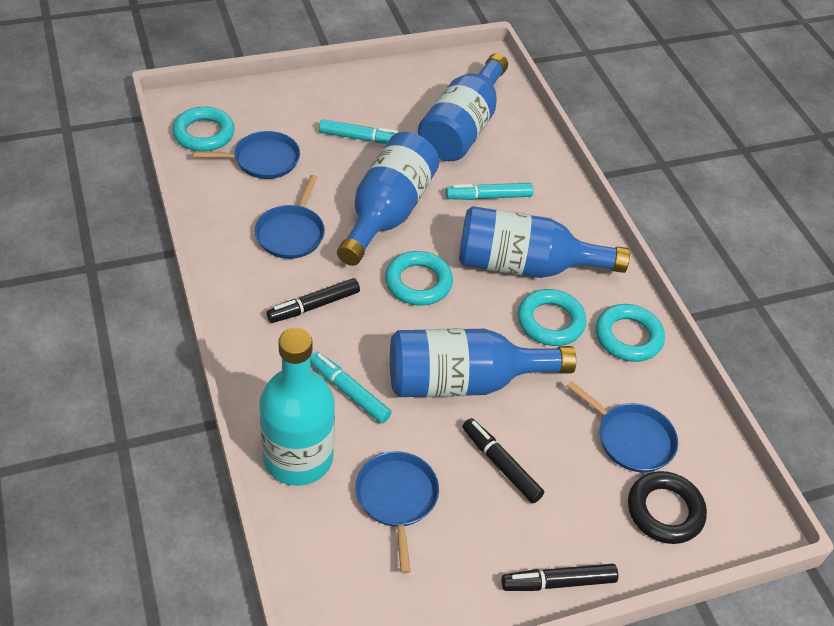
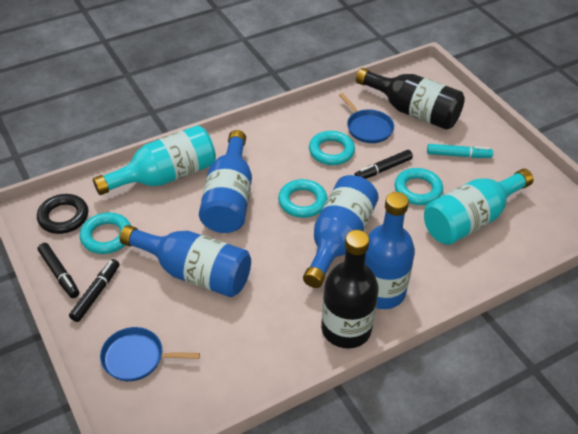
black bottle: none = 0 -> [321,230,378,349] [356,68,465,130] = 2
blue pan: [193,131,300,179] [255,175,325,259] [356,451,439,573] [567,381,678,472] = 4 -> [100,327,200,381] [339,93,394,143] = 2
turquoise bottle: [259,328,335,486] = 1 -> [93,125,216,195] [424,169,533,245] = 2
turquoise marker: [310,352,392,424] [319,119,398,144] [446,183,533,200] = 3 -> [427,144,493,158] = 1

